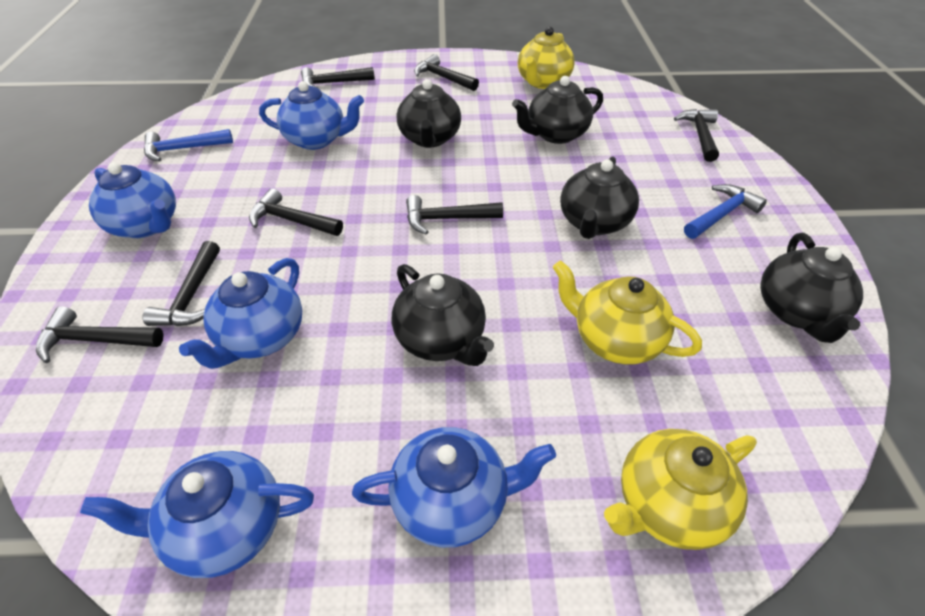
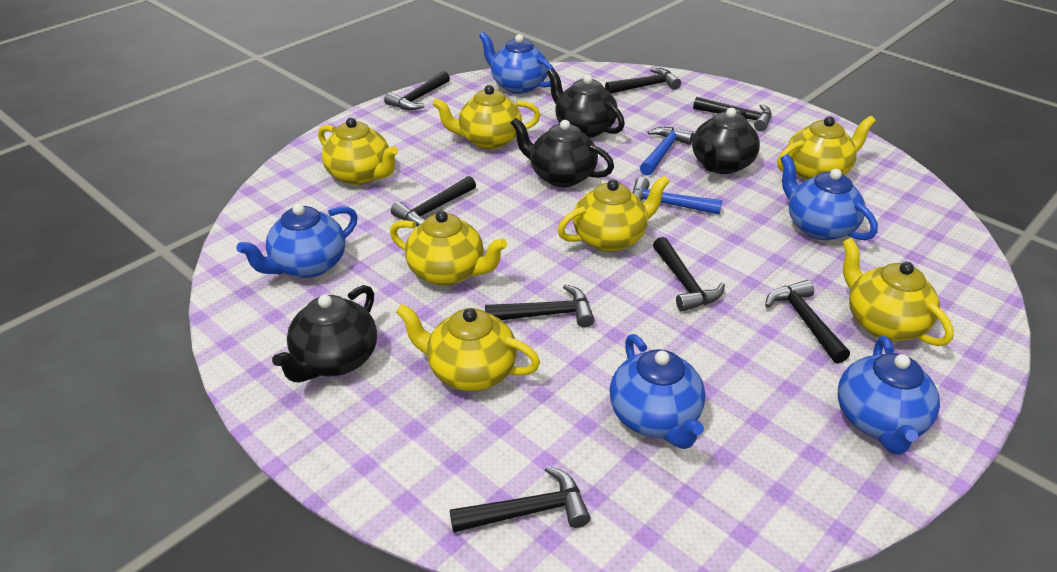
black hammer: [36,306,164,363] [143,241,220,326] [249,188,343,236] [301,67,375,88] [406,195,503,235] [414,54,479,91] [674,109,719,162] = 7 -> [384,71,450,110] [391,176,476,227] [450,466,590,533] [485,284,595,328] [605,68,681,94] [653,237,725,312] [693,97,772,131] [765,280,850,363] = 8
black teapot: [392,264,494,366] [397,79,461,148] [512,76,603,144] [560,156,639,239] [760,233,863,343] = 5 -> [272,285,377,383] [511,118,614,187] [547,68,625,138] [692,108,760,174] = 4
yellow teapot: [518,27,575,89] [553,260,702,364] [604,429,757,550] = 3 -> [318,118,398,185] [390,211,507,286] [396,304,540,391] [432,85,540,149] [557,176,670,252] [777,116,876,180] [842,238,954,346] = 7

